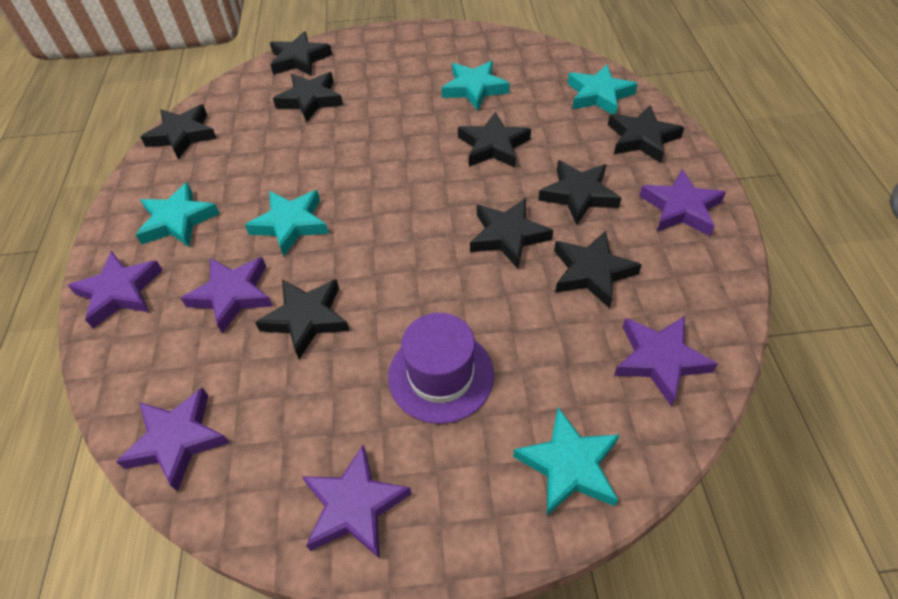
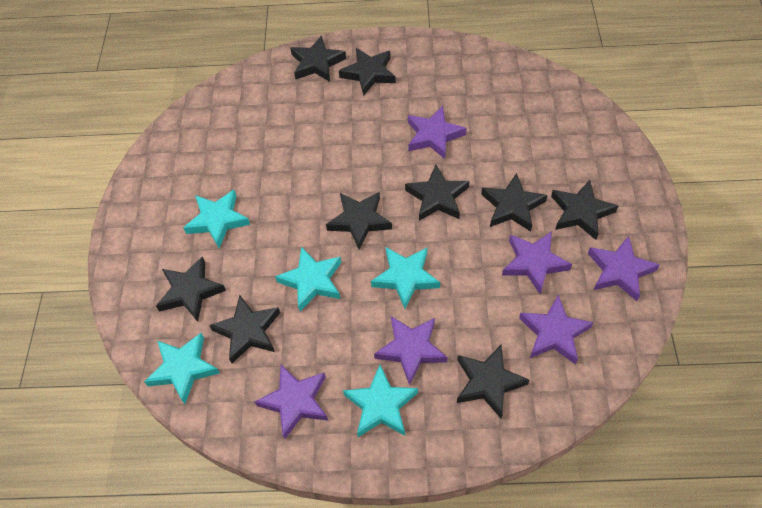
purple hat: [388,313,494,424] = 1 -> none = 0

